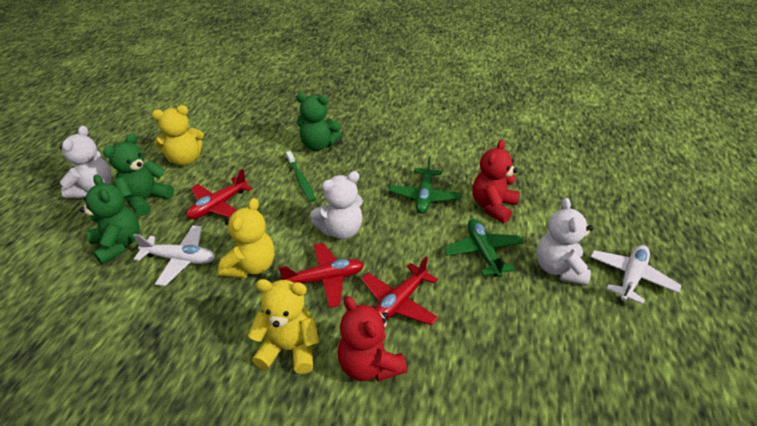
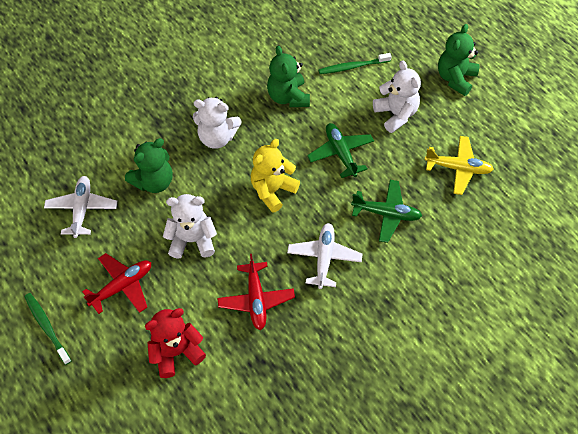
green toothbrush: [286,151,316,202] = 1 -> [24,293,71,365] [319,53,392,74] = 2
red plane: [186,169,253,219] [278,243,364,308] [361,256,438,325] = 3 -> [82,253,151,314] [217,254,295,330] = 2
red teddy bear: [337,296,407,382] [473,140,519,223] = 2 -> [145,308,206,378] = 1
yellow plane: none = 0 -> [424,136,494,195] = 1
yellow teddy bear: [152,105,204,166] [218,198,275,278] [248,279,319,374] = 3 -> [251,139,300,213] = 1

